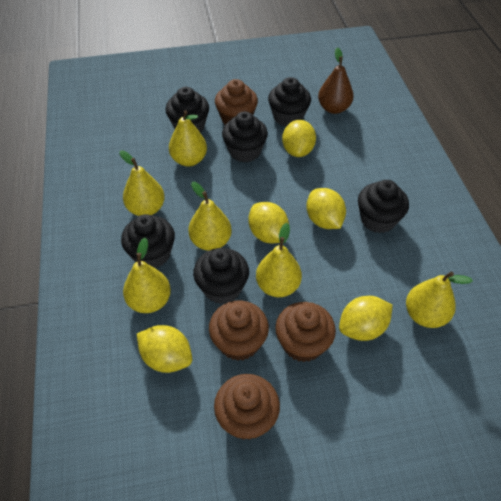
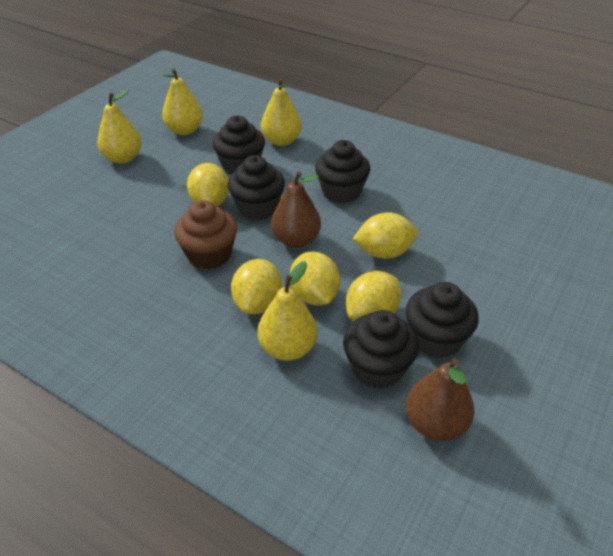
black cupcake: [121,214,175,268] [165,87,209,132] [193,248,249,304] [222,111,268,162] [268,77,311,127] [358,180,409,233] = 6 -> [213,116,265,174] [228,155,285,220] [315,140,370,203] [343,310,419,389] [406,282,478,358] = 5
brown cupcake: [209,301,269,361] [214,374,280,440] [215,79,258,125] [275,302,336,362] = 4 -> [174,200,237,269] = 1
brown pear: [318,47,354,114] = 1 -> [271,171,321,248] [406,358,475,441] = 2
yellow pear: [119,150,165,216] [123,238,171,313] [169,110,207,166] [188,182,232,251] [256,223,302,297] [406,272,473,328] = 6 -> [97,90,142,164] [162,68,203,135] [257,261,318,361] [261,78,302,146] = 4

